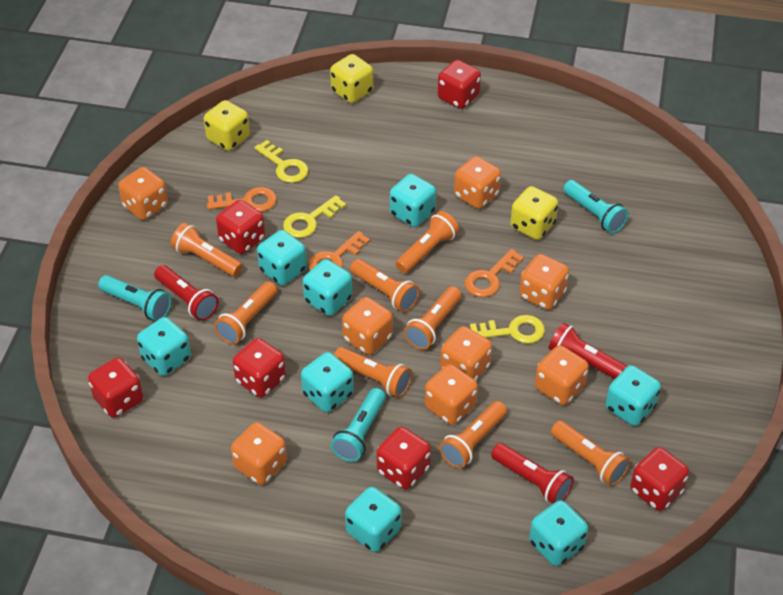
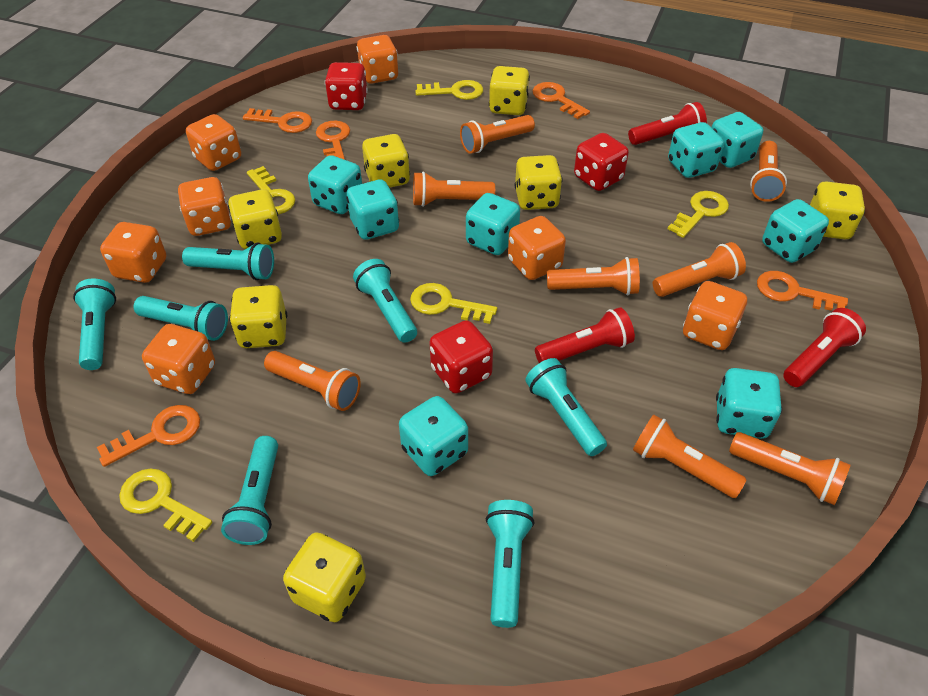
orange dice: [118,167,168,220] [231,422,287,485] [342,297,393,355] [425,364,478,425] [440,326,492,381] [454,156,501,209] [519,254,569,310] [535,345,589,405] = 8 -> [100,222,166,283] [142,324,215,394] [178,177,231,236] [186,114,241,171] [357,35,398,84] [508,216,566,280] [683,281,747,350] = 7
orange key: [207,187,277,212] [309,231,370,271] [465,249,524,297] = 3 -> [97,405,200,467] [243,108,312,133] [316,121,350,160] [533,82,590,119] [757,271,848,311] = 5
red dice: [88,357,143,418] [216,200,265,254] [233,338,286,398] [377,427,431,490] [438,60,481,109] [630,447,689,511] = 6 -> [325,62,368,110] [429,320,493,393] [574,133,629,191] = 3
turquoise flashlight: [98,275,172,321] [331,388,386,462] [563,180,629,234] = 3 -> [73,278,116,370] [133,296,228,341] [182,242,274,280] [221,436,278,545] [353,259,417,343] [486,500,535,628] [525,358,607,456] = 7
yellow dice: [204,100,250,151] [330,54,373,103] [510,186,558,240] = 3 -> [228,189,282,249] [229,285,287,348] [283,532,366,622] [362,134,410,188] [489,66,530,115] [515,155,562,210] [810,181,865,239] = 7
yellow key: [254,140,309,183] [283,195,346,238] [470,315,545,344] = 3 -> [119,469,212,542] [247,166,295,214] [410,283,497,324] [415,80,483,100] [668,191,729,238] = 5

